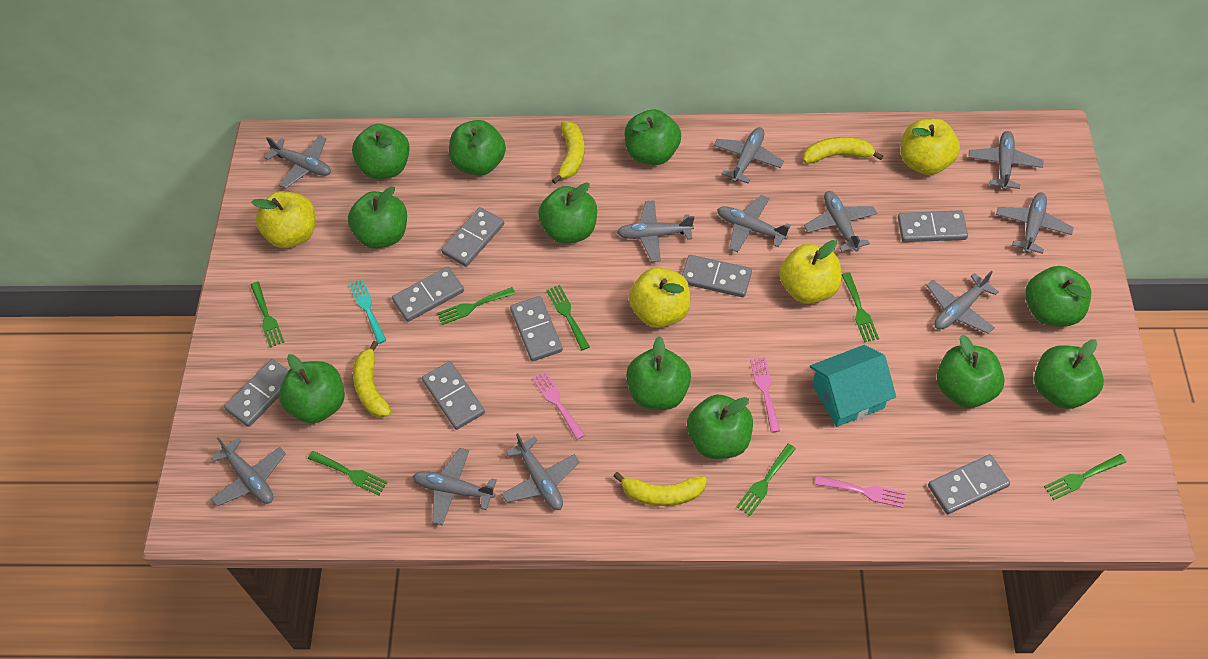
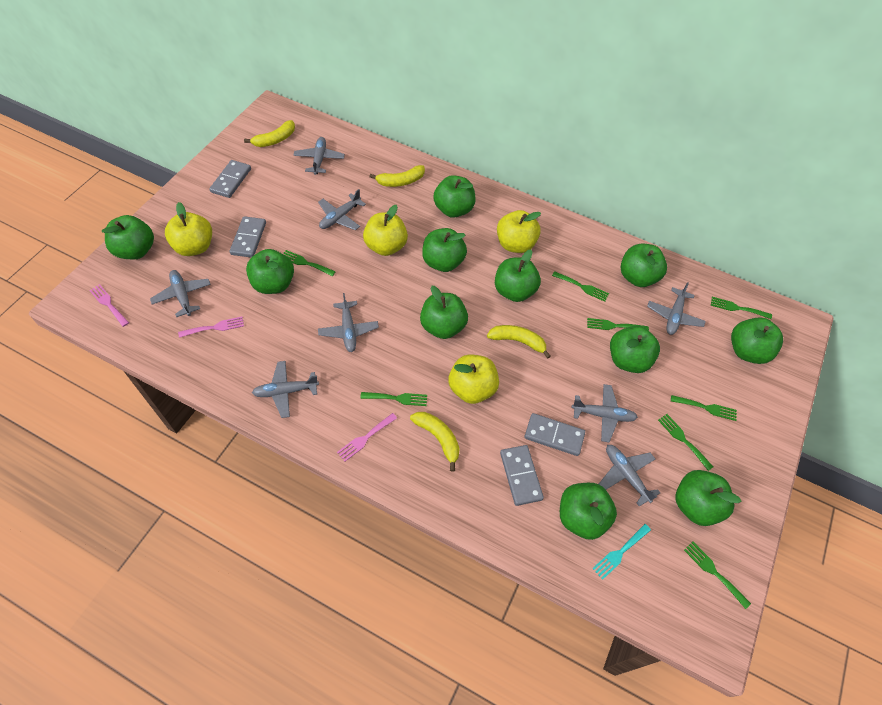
green fork: [251,282,284,348] [308,451,388,495] [437,287,515,325] [546,285,590,350] [736,443,796,516] [842,272,879,342] [1044,454,1126,500] = 7 -> [284,250,336,276] [360,392,427,406] [552,271,609,302] [587,318,649,330] [658,414,713,471] [671,395,737,421] [684,542,751,609] [711,297,772,319] = 8
grey domino: [224,359,289,427] [392,267,464,322] [422,361,485,430] [441,207,504,267] [510,296,563,361] [682,255,752,297] [898,210,968,242] [928,454,1010,514] = 8 -> [209,160,251,198] [230,216,266,257] [500,445,544,506] [524,413,585,456] = 4
grey plane: [211,437,286,506] [265,135,331,189] [413,448,497,526] [501,433,580,510] [617,200,694,262] [714,127,784,183] [717,195,791,252] [804,191,877,252] [927,271,999,334] [968,131,1043,190] [996,192,1074,254] = 11 -> [150,270,211,317] [252,361,319,418] [293,137,345,175] [318,189,366,230] [318,293,379,352] [571,384,638,442] [599,445,660,507] [647,282,706,335] = 8
turquoise house: [810,345,896,427] = 1 -> none = 0

